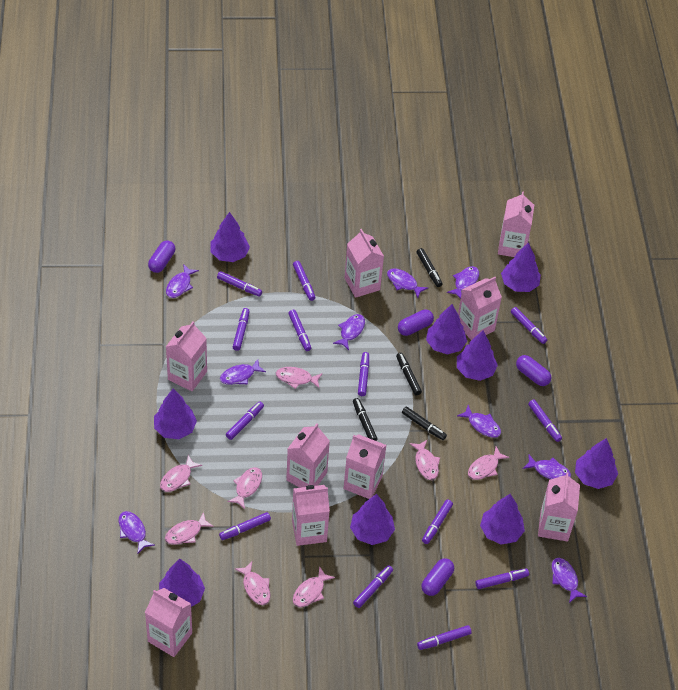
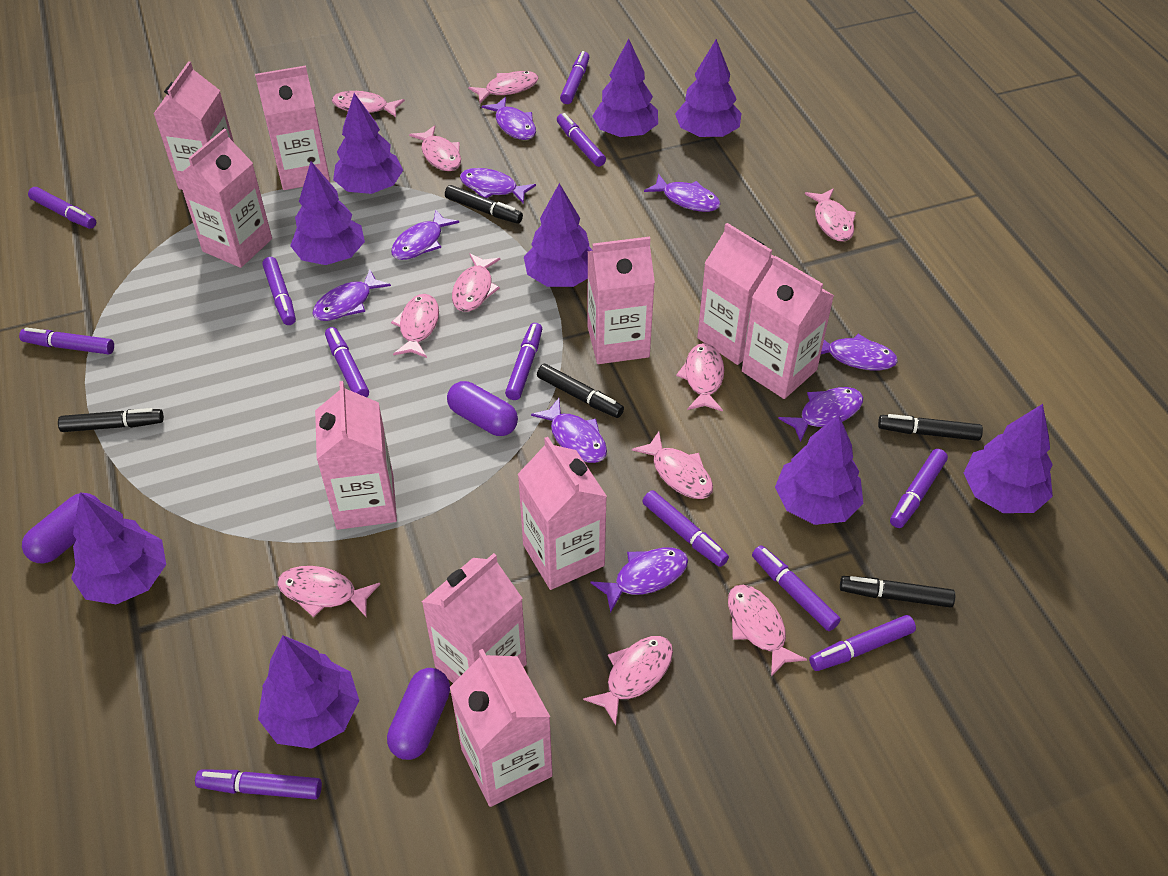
black marker: [353,398,377,441] [396,353,422,396] [402,407,447,440] [417,248,442,287] = 4 -> [58,408,164,432] [445,185,523,224] [537,364,624,418] [840,576,955,608] [878,414,983,441] = 5
pink carton: [145,588,192,657] [166,321,207,391] [286,424,330,488] [292,485,330,546] [344,434,386,499] [345,229,384,298] [458,277,502,340] [498,191,534,257] [538,472,580,541] = 9 -> [153,62,234,190] [178,129,272,268] [255,65,330,190] [315,381,397,530] [422,553,527,683] [449,649,553,807] [518,437,607,590] [587,237,655,364] [697,223,774,365] [742,256,834,399] = 10
pink fish: [160,455,202,492] [165,512,214,545] [228,467,262,509] [235,562,270,605] [276,367,323,389] [293,566,335,607] [410,440,440,480] [468,447,509,480] = 8 -> [277,566,380,618] [332,91,405,117] [391,294,439,358] [409,125,461,171] [452,253,500,312] [468,71,539,103] [583,636,673,725] [632,432,713,499] [676,343,724,412] [728,585,807,677] [805,189,856,242] = 11
purple capsule: [148,241,175,273] [398,310,434,336] [421,558,454,596] [516,355,551,386] = 4 -> [22,493,101,563] [387,668,450,760] [447,381,518,436] = 3
purple marker: [217,271,262,296] [219,512,271,540] [226,401,264,440] [233,308,249,351] [288,310,311,351] [293,261,315,301] [353,565,393,608] [358,352,369,396] [417,625,472,650] [422,500,453,544] [475,569,529,589] [511,307,547,344] [528,400,562,442] = 13 -> [19,327,114,354] [28,187,96,229] [195,770,322,799] [262,257,296,325] [325,327,369,397] [505,323,542,400] [557,113,606,167] [560,51,589,104] [642,490,729,567] [752,545,841,631] [809,615,916,671] [890,449,948,528] = 12

